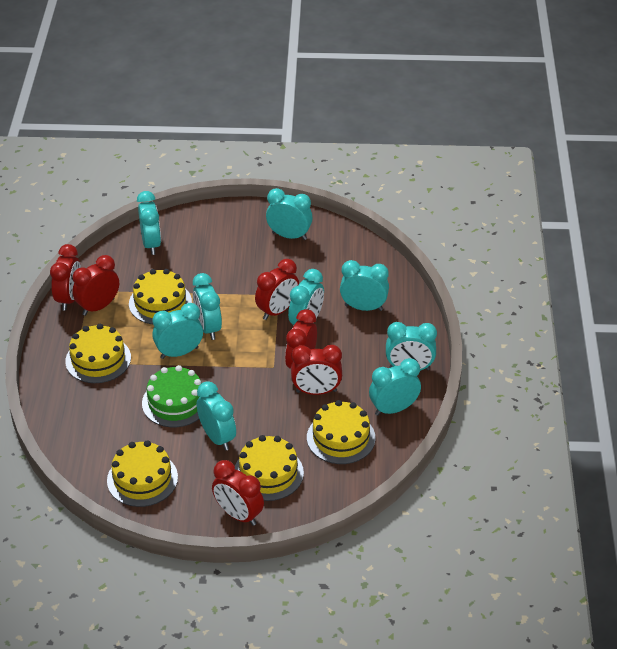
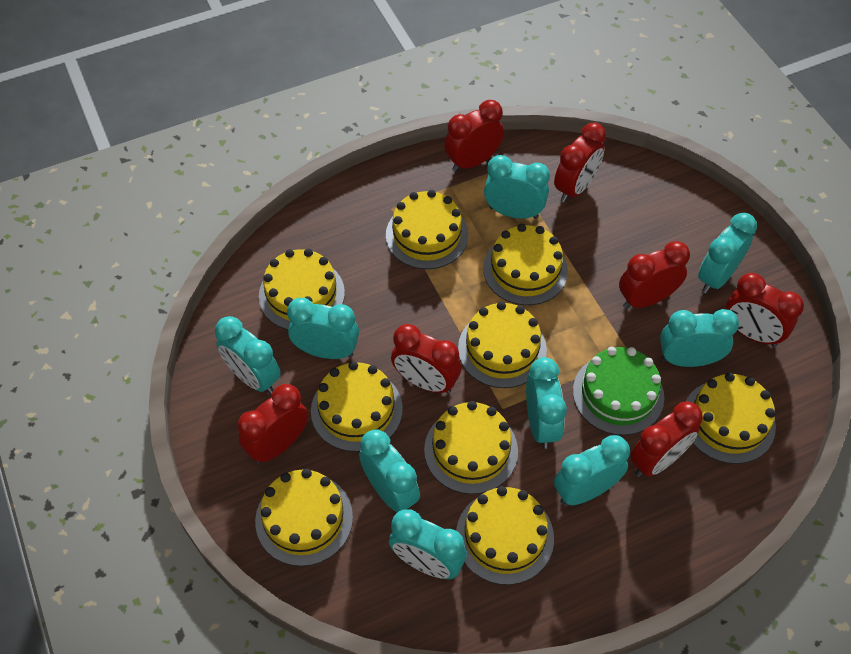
red clock: [50,244,81,311] [72,255,119,316] [212,460,264,526] [255,259,299,320] [285,309,317,369] [291,345,342,395] = 6 -> [237,384,308,463] [391,324,461,394] [444,100,504,172] [554,122,606,203] [619,241,690,309] [630,401,702,477] [726,273,804,346] = 7
yellow cake: [65,324,131,383] [107,440,178,507] [129,269,192,324] [235,435,304,501] [307,400,376,464] = 5 -> [255,469,353,566] [259,249,345,330] [311,361,403,452] [386,190,468,269] [424,401,518,494] [456,486,554,585] [458,301,547,388] [483,224,568,305] [686,372,776,464] = 9

